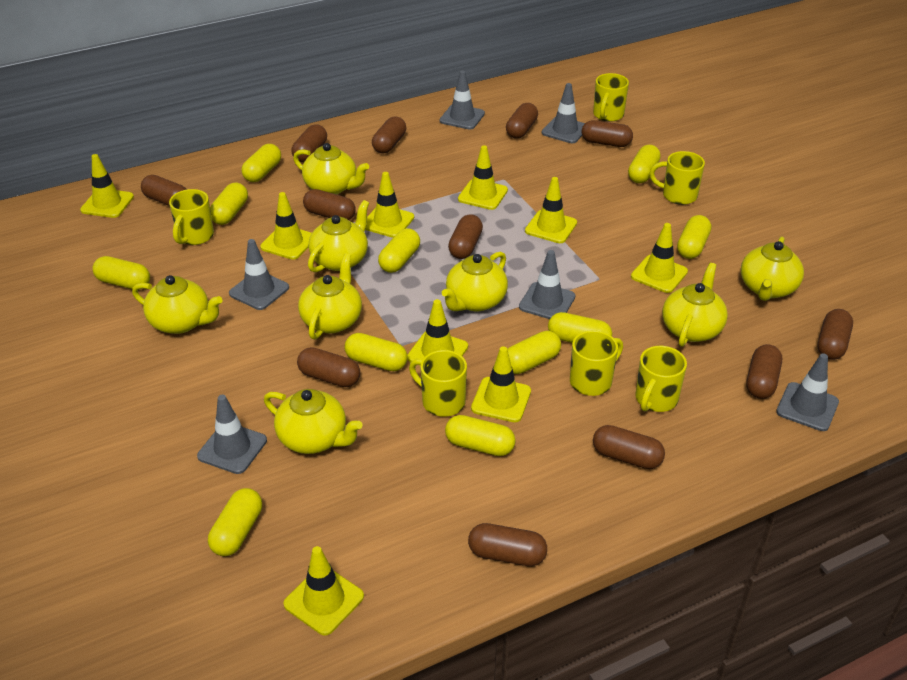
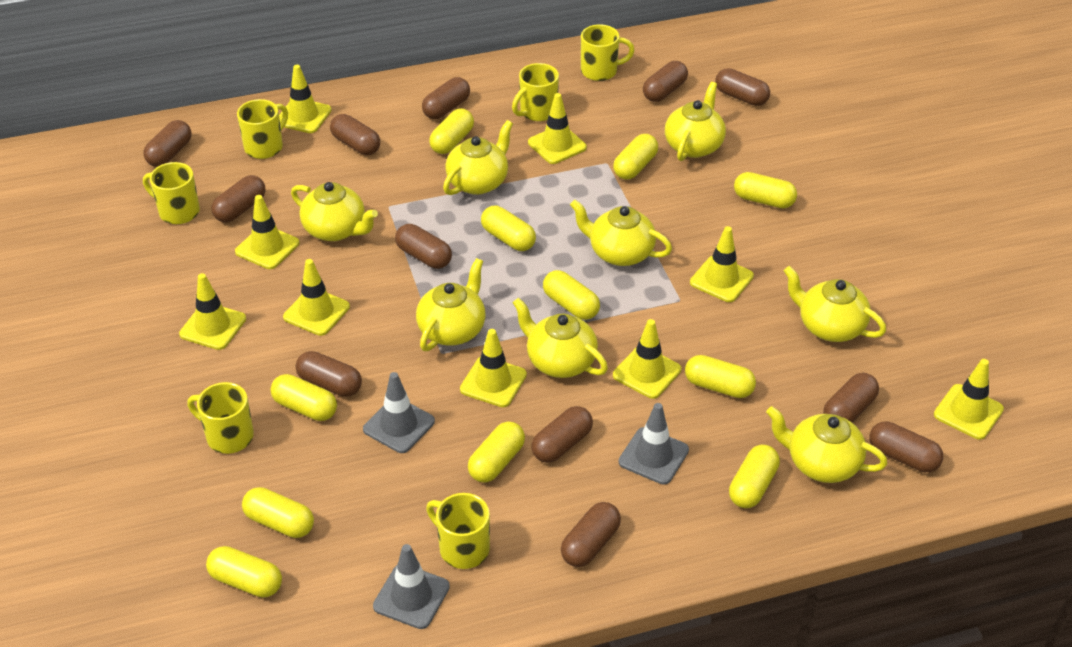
grey traffic cone: [197,395,267,474] [229,239,289,310] [439,70,485,130] [519,250,575,319] [542,83,585,143] [776,353,839,431] = 6 -> [363,372,435,453] [373,544,450,629] [619,403,689,485] = 3

